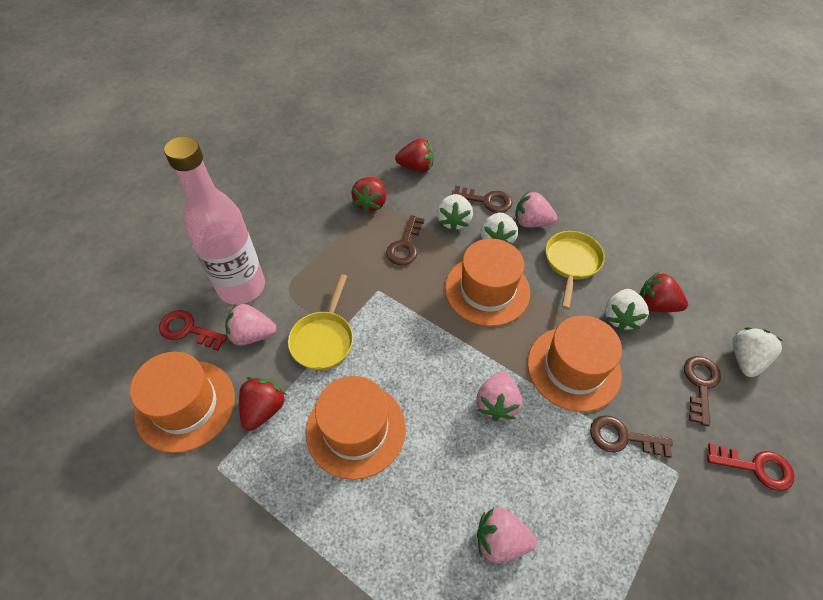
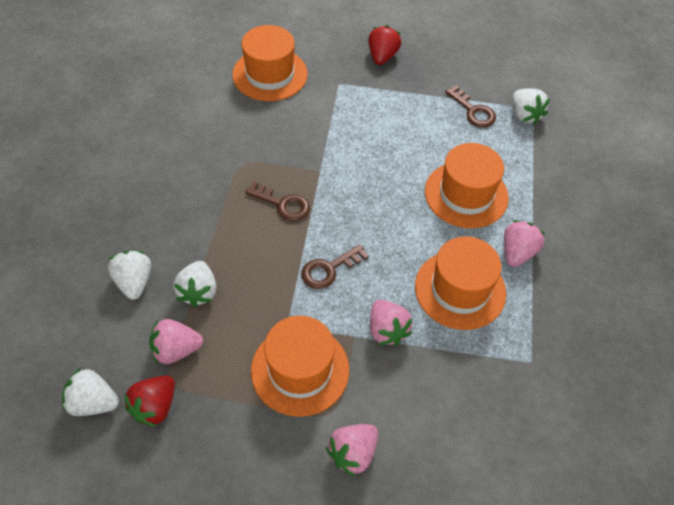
brown key: [386,215,424,265] [452,186,512,213] [590,415,673,458] [684,356,721,426] = 4 -> [245,181,310,221] [301,244,369,289] [445,85,496,127] = 3
pink bottle: [164,136,265,305] = 1 -> none = 0
red key: [159,310,227,351] [707,443,794,491] = 2 -> none = 0
red strawberry: [239,377,286,431] [351,177,386,213] [395,138,434,173] [639,271,688,312] = 4 -> [124,376,175,427] [368,25,401,65] = 2
yellow pan: [288,274,353,370] [546,231,605,309] = 2 -> none = 0

